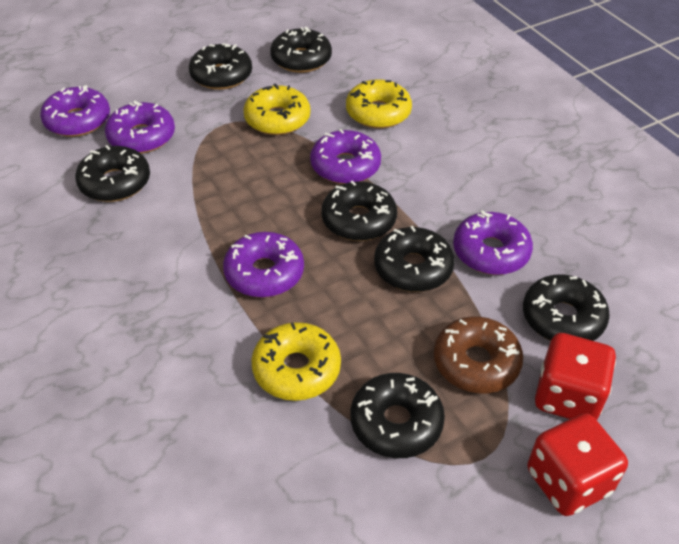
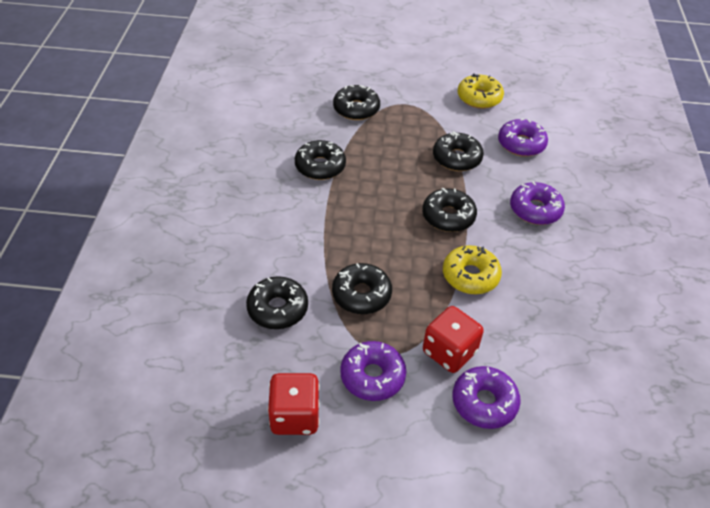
black donut: [75,145,150,202] [189,43,252,90] [270,27,332,73] [321,181,397,241] [350,373,445,458] [374,226,455,292] [523,274,610,341] = 7 -> [246,276,308,329] [295,140,346,180] [332,263,392,314] [333,85,380,120] [422,188,477,232] [433,131,484,171] = 6
brown donut: [434,316,523,393] = 1 -> none = 0
purple donut: [40,85,110,137] [105,100,175,154] [223,232,304,298] [310,129,381,184] [453,210,533,275] = 5 -> [340,341,406,401] [452,366,521,429] [498,119,548,157] [510,181,565,225] = 4
yellow donut: [243,84,310,135] [251,322,341,401] [346,79,412,128] = 3 -> [443,245,502,294] [458,73,504,109] = 2

